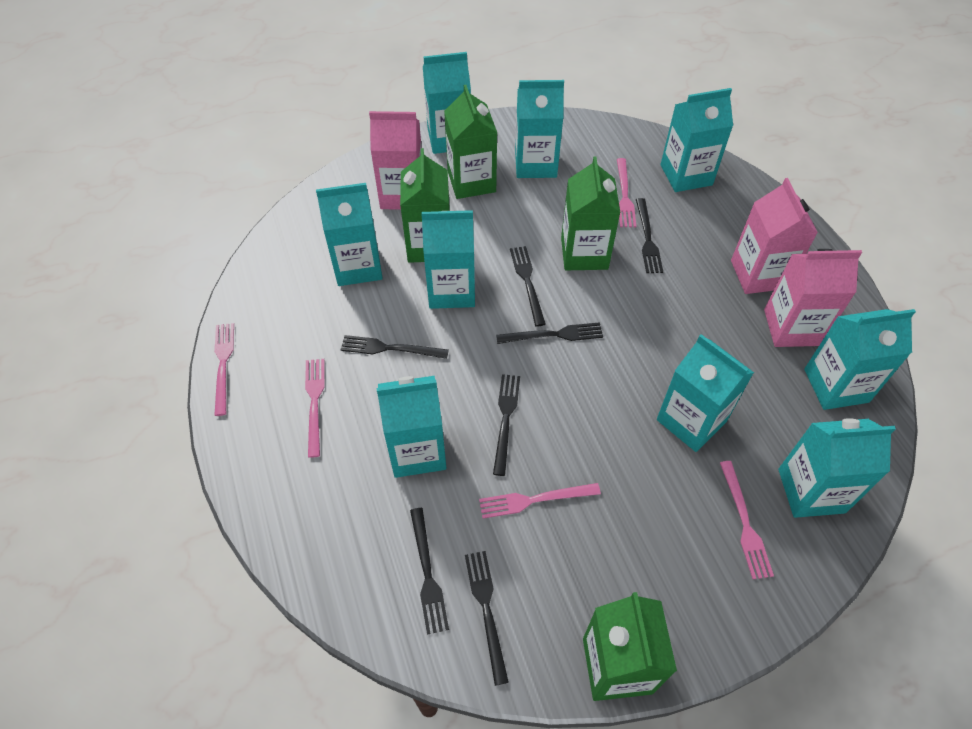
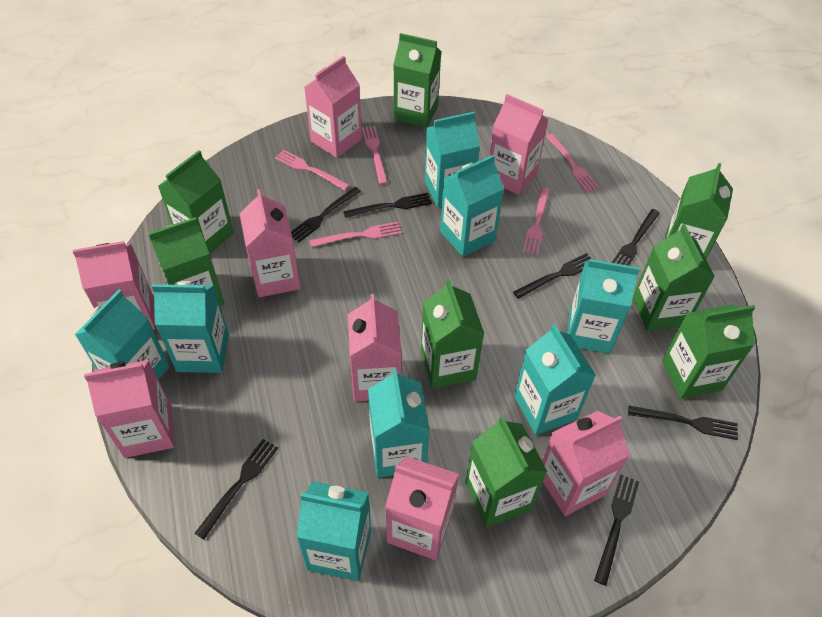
green carton: [400,148,450,263] [444,85,497,199] [561,156,621,270] [583,592,677,701] = 4 -> [148,217,224,306] [158,150,234,254] [393,33,441,128] [421,279,484,389] [465,416,547,527] [633,224,715,331] [662,305,755,399] [665,163,733,259] = 8
pink carton: [369,111,422,210] [731,178,818,294] [764,249,862,347] = 3 -> [73,241,155,330] [84,360,174,458] [240,189,301,297] [304,56,362,158] [348,294,402,402] [385,456,459,560] [489,94,549,195] [542,411,630,516] = 8
turquoise carton: [316,183,383,286] [377,376,446,478] [421,210,475,309] [423,52,471,154] [515,80,564,178] [657,334,754,452] [660,88,733,192] [778,418,896,518] [804,309,916,410] = 9 -> [75,290,170,380] [152,281,229,373] [296,481,371,581] [368,368,430,478] [425,112,480,208] [440,155,504,257] [514,324,596,435] [567,259,640,354] = 8

